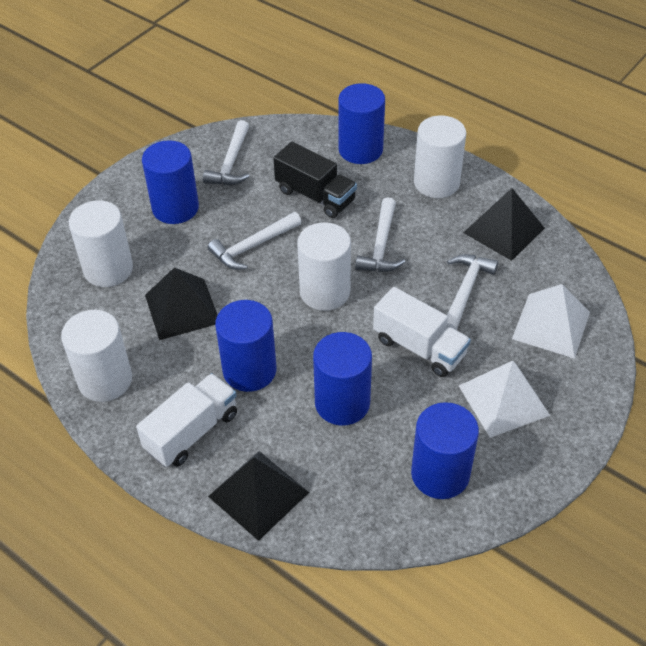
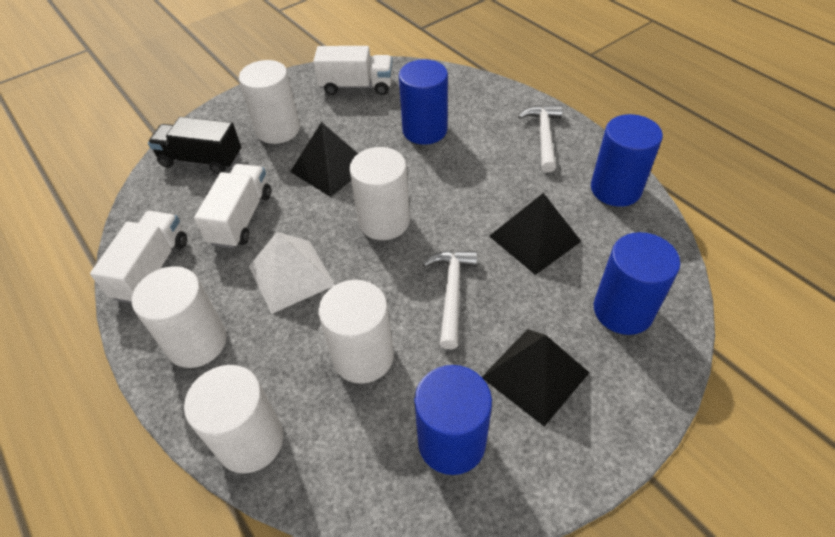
blue cylinder: [142,140,199,224] [215,300,276,392] [313,332,372,426] [338,83,385,164] [411,402,479,499] = 5 -> [399,59,448,145] [414,365,492,475] [591,114,663,207] [594,232,680,335] = 4
white cylinder: [61,310,132,402] [69,200,133,287] [297,222,351,311] [414,115,466,198] = 4 -> [132,266,227,368] [184,365,284,473] [239,60,300,144] [318,280,394,384] [349,147,410,240] = 5
white hammer: [203,120,250,185] [207,212,301,270] [355,198,405,272] [446,254,498,330] = 4 -> [423,251,478,350] [518,105,563,173] = 2
white pyramid: [459,361,550,438] [512,284,590,359] = 2 -> [249,232,335,314] = 1
white truck: [136,373,237,467] [373,287,471,377] = 2 -> [90,211,187,304] [194,164,271,249] [313,46,393,95] = 3

